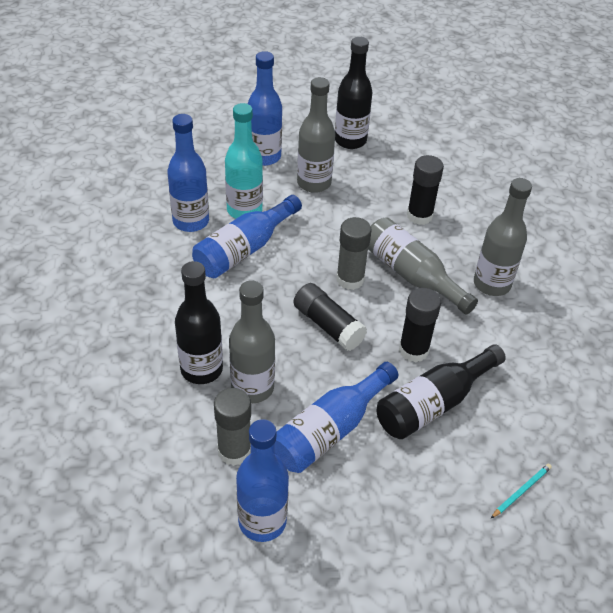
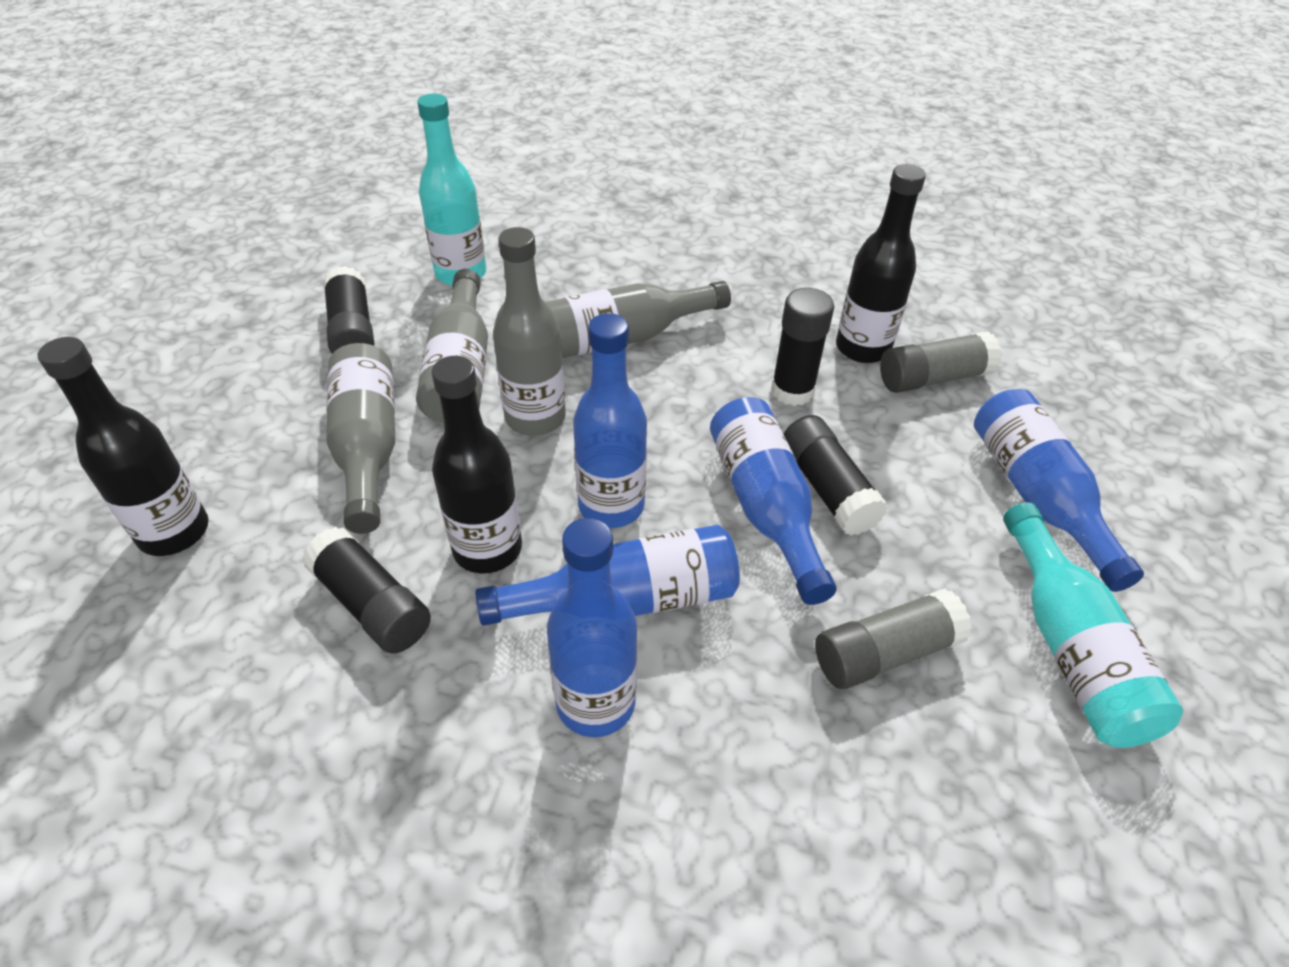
black glue stick: [293,283,367,351] [399,288,441,362] [407,155,444,225] = 3 -> [302,526,431,654] [323,266,374,354] [771,288,834,406] [784,415,888,536] = 4
turquoise bottle: [225,103,263,219] = 1 -> [417,94,486,286] [1003,502,1183,748] = 2
turquoise pencil: [491,464,552,518] = 1 -> none = 0

